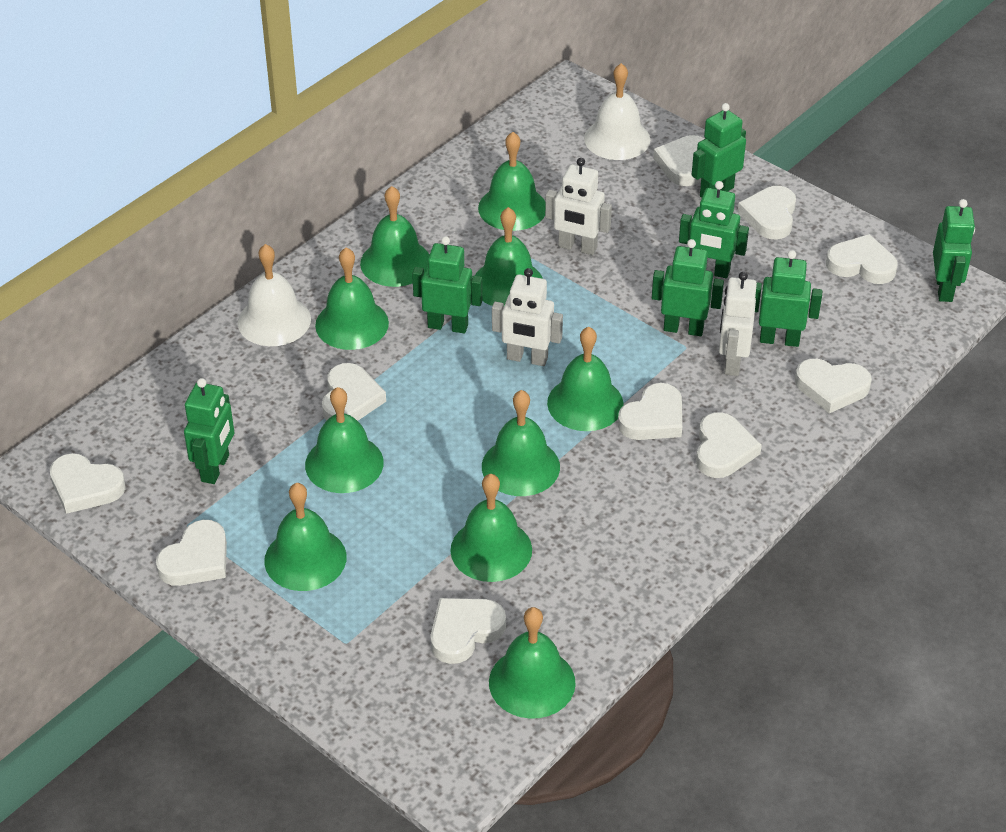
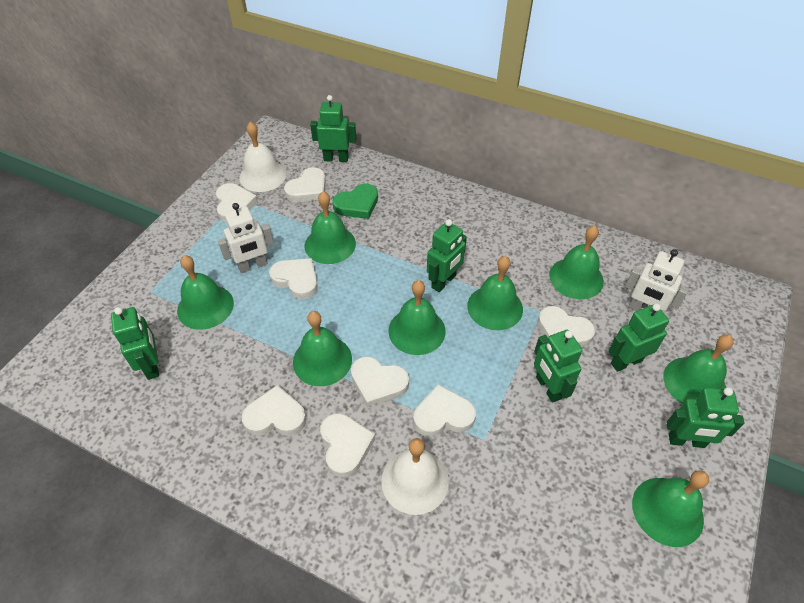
green bell: [264,483,347,591] [305,387,384,493] [315,247,389,350] [360,186,429,287] [450,474,532,582] [475,207,543,306] [478,132,546,231] [482,390,560,496] [489,607,576,719] [547,327,624,431] = 10 -> [177,255,234,330] [293,311,352,386] [305,191,356,264] [388,280,446,355] [467,256,523,330] [549,226,604,299] [632,470,709,547] [664,334,734,404] = 8
green heart: none = 0 -> [332,184,378,219] = 1
green robot: [184,378,234,484] [412,236,483,333] [652,239,724,336] [679,181,749,278] [692,103,746,198] [755,250,822,347] [933,199,975,302] = 7 -> [111,307,159,380] [310,95,356,162] [427,219,467,292] [534,330,582,403] [608,303,669,372] [667,387,745,448] = 6
white heart: [50,453,126,514] [156,520,227,586] [322,363,386,421] [431,598,506,664] [618,383,682,440] [653,135,704,186] [696,412,762,478] [738,186,796,239] [795,359,872,413] [826,234,898,284] = 10 -> [216,183,258,223] [242,385,306,436] [269,258,318,299] [284,167,326,202] [320,413,375,477] [351,356,409,407] [413,384,476,437] [537,306,595,347] = 8
white robot: [492,268,563,366] [545,158,612,255] [719,272,757,376] = 3 -> [218,203,274,273] [625,249,689,311] = 2

